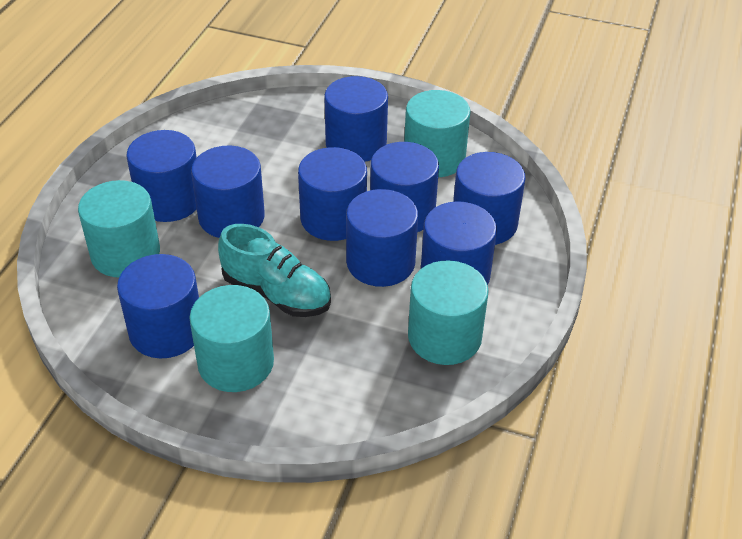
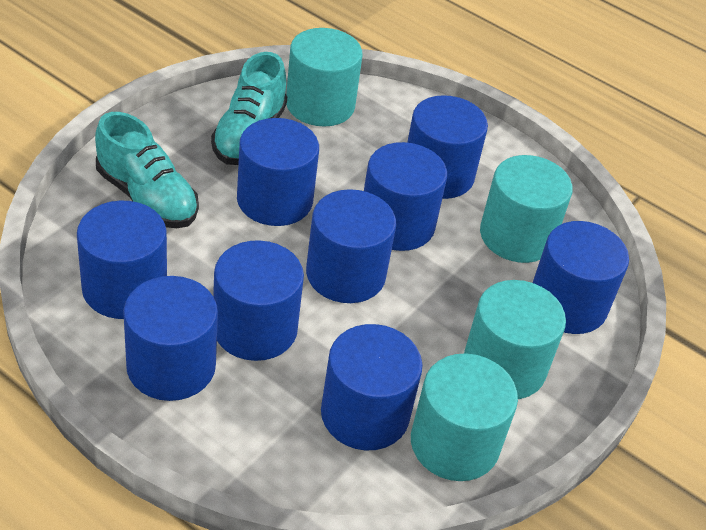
turquoise shoe: [218,224,331,317] = 1 -> [95,112,199,228] [211,52,287,165] = 2

